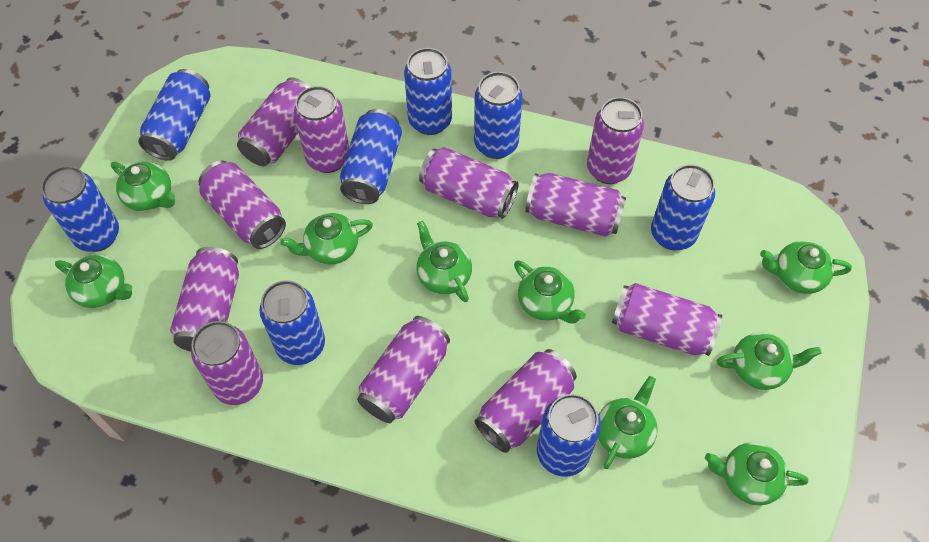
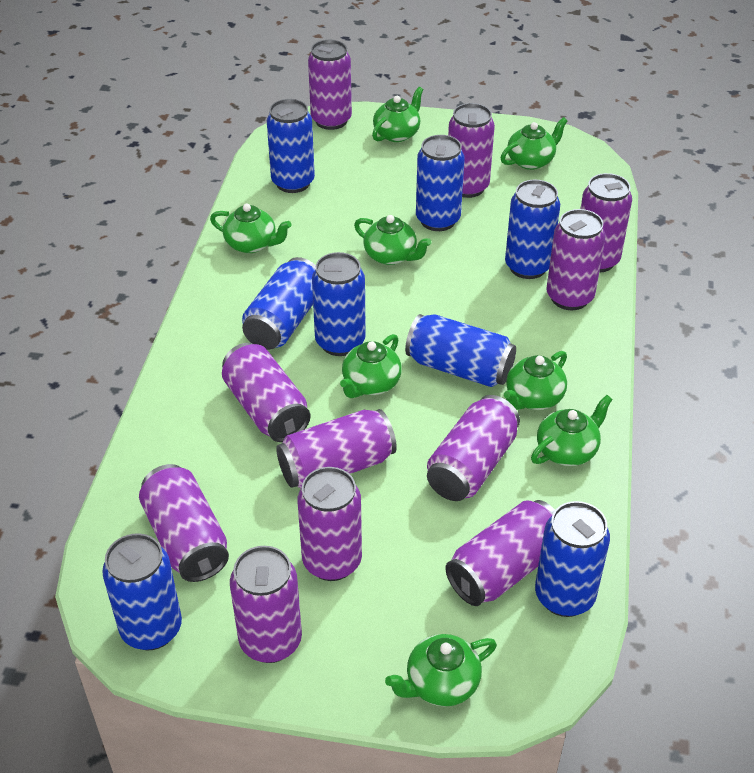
green teapot: [55,255,132,308] [111,162,175,211] [280,213,373,265] [416,221,472,302] [514,260,586,323] [598,376,658,469] [705,442,808,505] [716,333,821,390] [760,241,852,294] = 9 -> [210,204,291,253] [340,334,402,398] [354,215,431,265] [372,87,423,142] [385,634,497,707] [500,117,568,170] [504,351,567,410] [531,395,613,466] = 8

